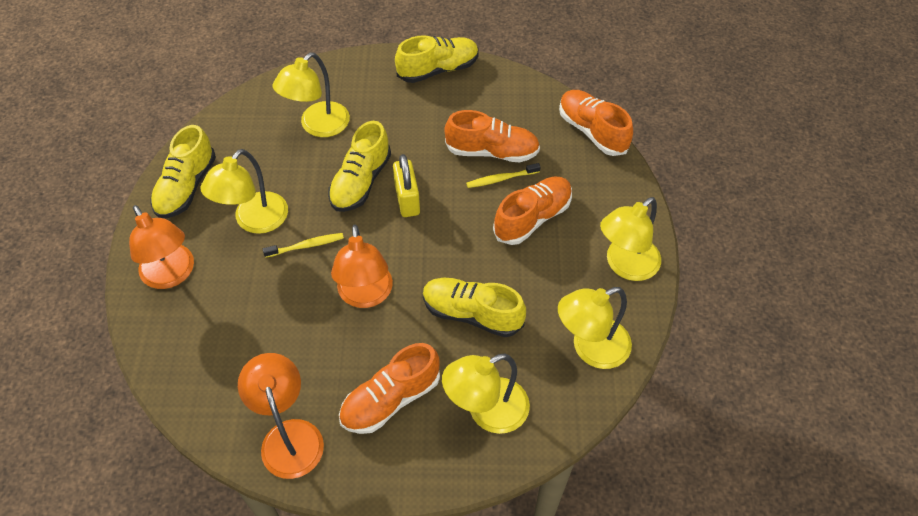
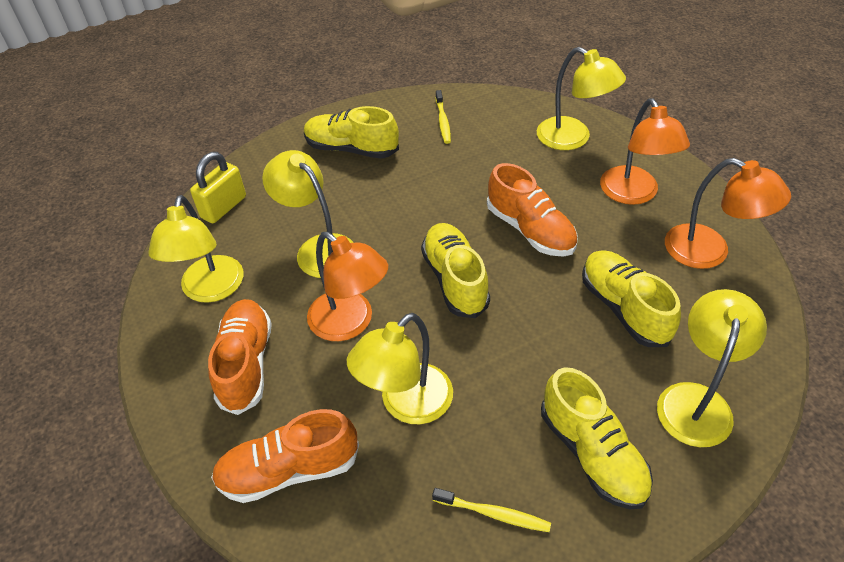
orange shoe: [339,343,440,434] [444,110,540,163] [493,177,572,245] [559,90,633,156] = 4 -> [208,299,272,415] [211,409,359,503] [487,163,578,257] = 3

